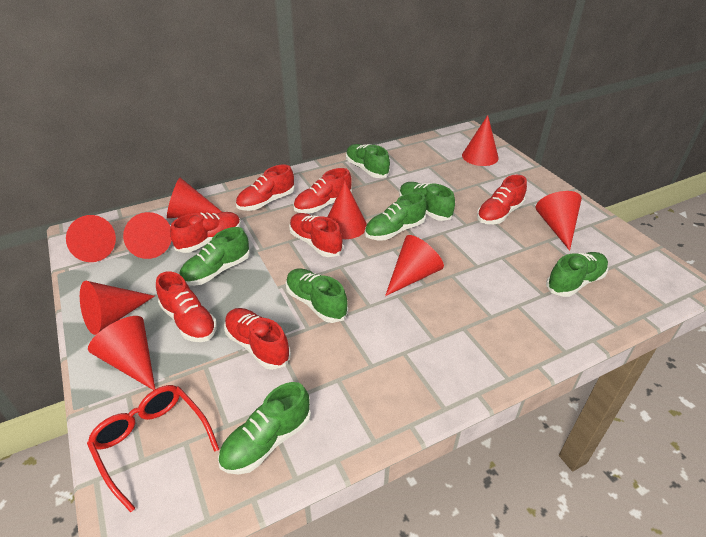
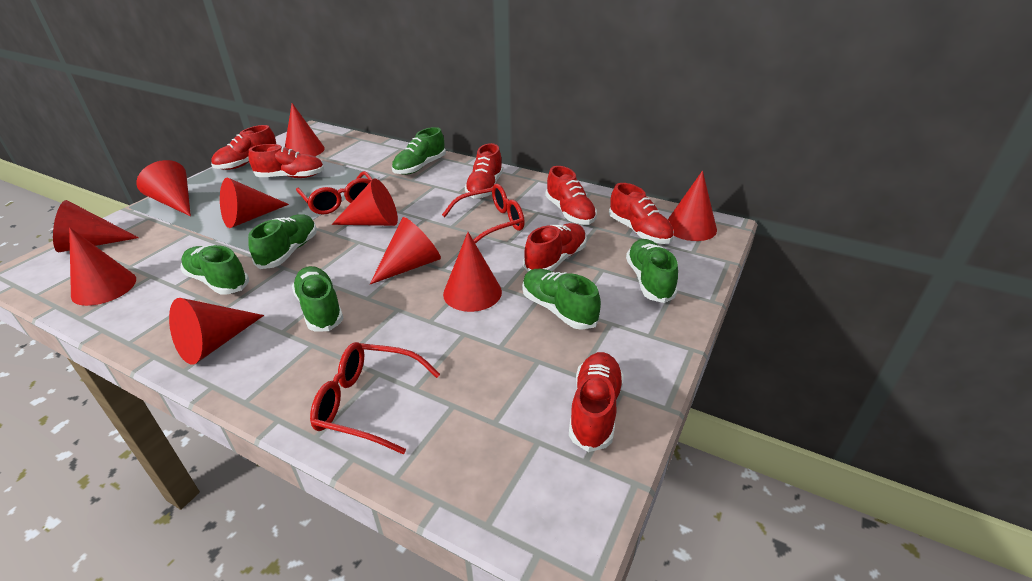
green shoe: [179,227,250,286] [218,382,311,474] [286,268,348,323] [346,144,390,178] [365,192,427,240] [399,182,455,221] [546,252,609,297] = 7 -> [180,245,249,294] [248,214,317,269] [292,266,343,331] [392,127,446,175] [522,269,601,330] [626,239,678,303] = 6
red cone: [66,215,116,262] [80,281,155,335] [88,316,155,390] [123,212,172,259] [167,178,222,218] [328,181,367,239] [385,235,444,296] [462,115,499,166] [536,191,582,251] = 9 -> [53,200,139,252] [69,228,136,306] [136,160,191,216] [169,298,264,365] [220,178,289,228] [285,103,325,156] [332,178,398,226] [370,217,441,284] [443,232,502,312] [668,171,717,241] = 10
red glasses: [87,385,219,512] = 1 -> [296,171,373,215] [310,342,440,454] [442,184,525,244] = 3

